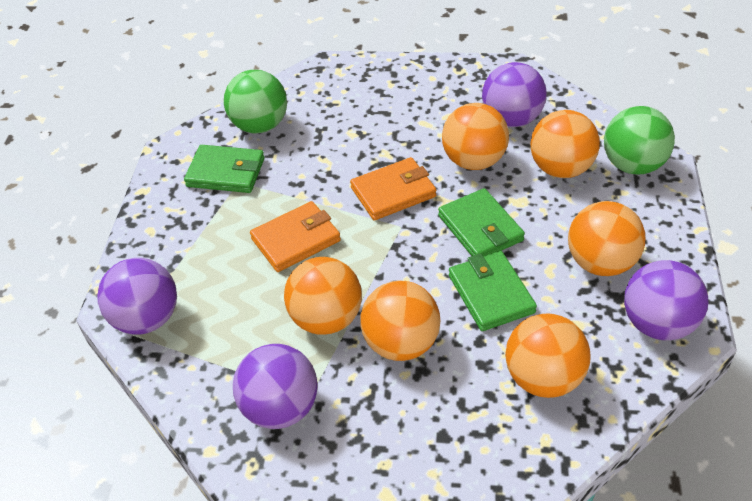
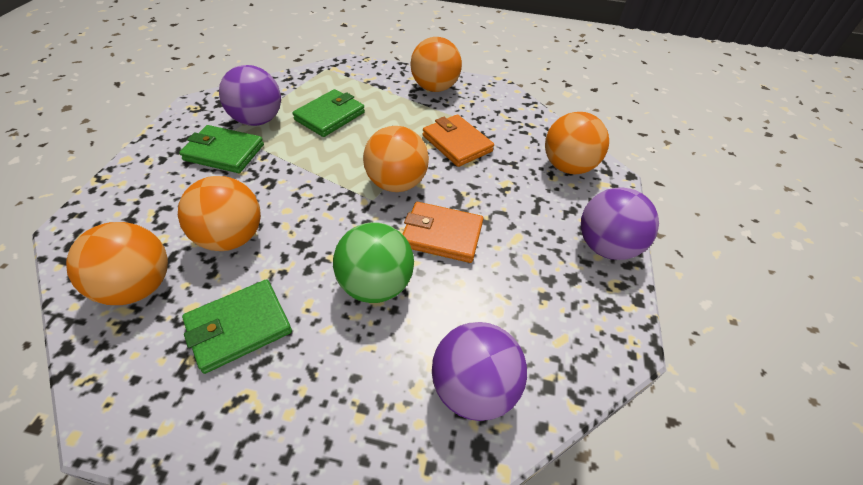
green ball: [224,70,287,133] [604,106,675,174] = 2 -> [333,222,414,303] = 1
orange ball: [284,257,362,335] [360,280,440,361] [442,103,509,170] [505,313,591,398] [530,110,600,178] [568,201,645,276] = 6 -> [66,222,168,305] [178,176,261,251] [363,126,429,192] [410,37,462,92] [545,112,609,174] = 5
purple ball: [97,258,177,335] [233,344,318,429] [482,62,547,127] [624,260,708,340] = 4 -> [219,65,281,126] [432,322,527,421] [581,187,659,260] = 3

